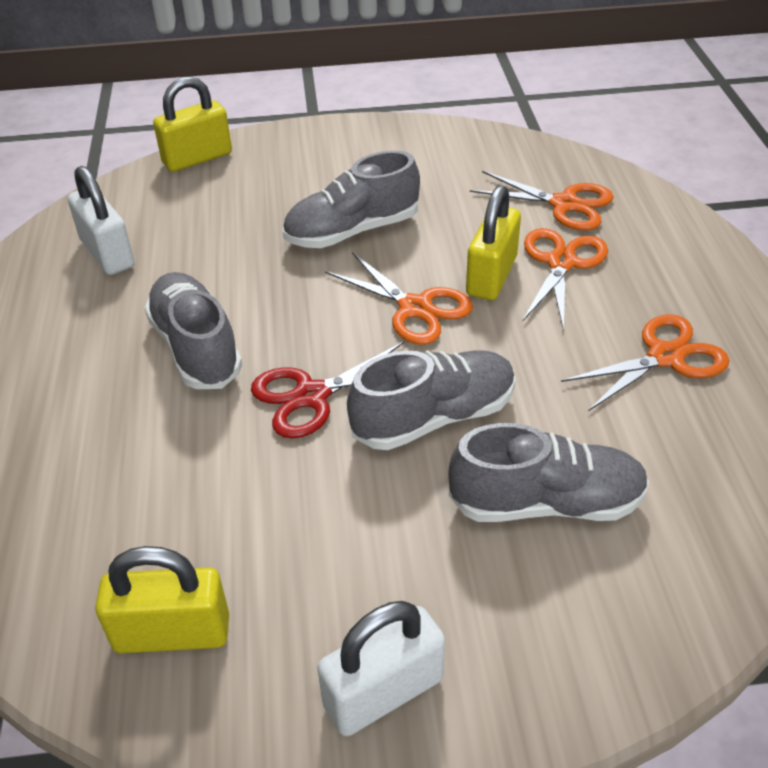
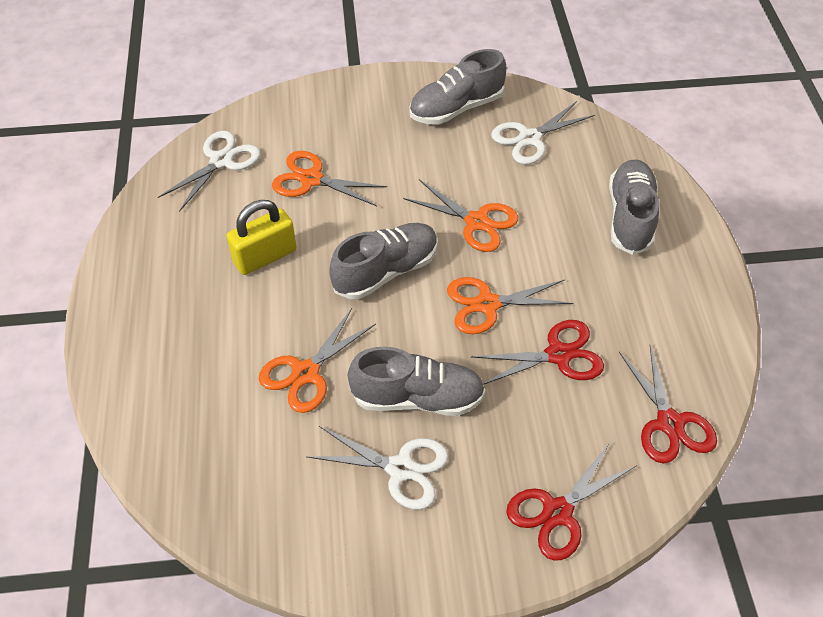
red scissors: [251,342,404,438] = 1 -> [471,320,604,385] [506,444,637,561] [619,345,717,463] = 3
white padlock: [68,166,135,275] [317,601,445,737] = 2 -> none = 0
white scissors: none = 0 -> [158,131,260,212] [306,426,449,510] [491,101,595,164] = 3
yellow padlock: [95,546,229,654] [153,76,232,172] [466,185,521,300] = 3 -> [226,200,297,275] = 1

